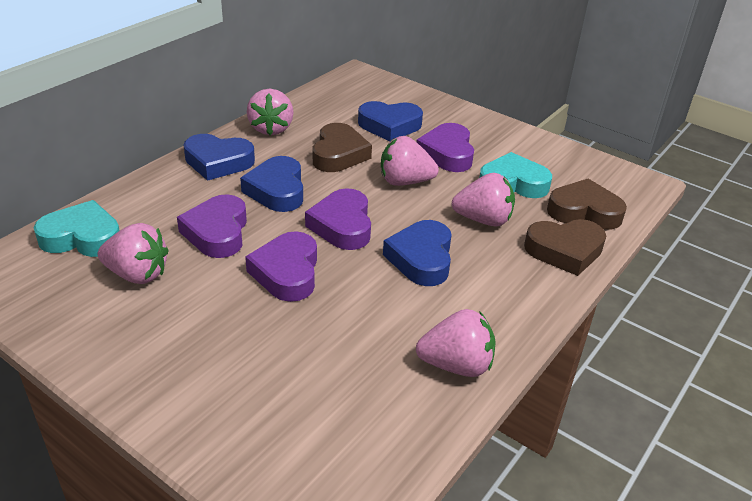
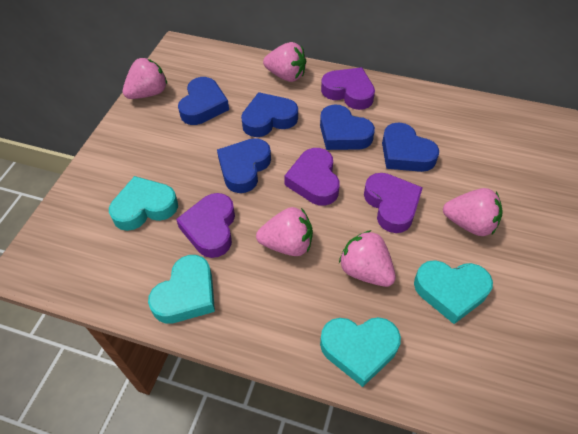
blue heart: [183,134,255,181] [240,156,303,212] [358,101,423,142] [383,220,452,286] = 4 -> [178,77,229,125] [217,138,271,193] [241,92,298,137] [320,104,375,150] [382,123,439,172] = 5
brown heart: [313,123,372,172] [524,219,606,276] [547,179,627,230] = 3 -> none = 0
turquoise heart: [34,200,120,257] [479,152,552,198] = 2 -> [109,176,178,231] [148,255,215,324] [320,317,401,387] [414,260,493,324] = 4

